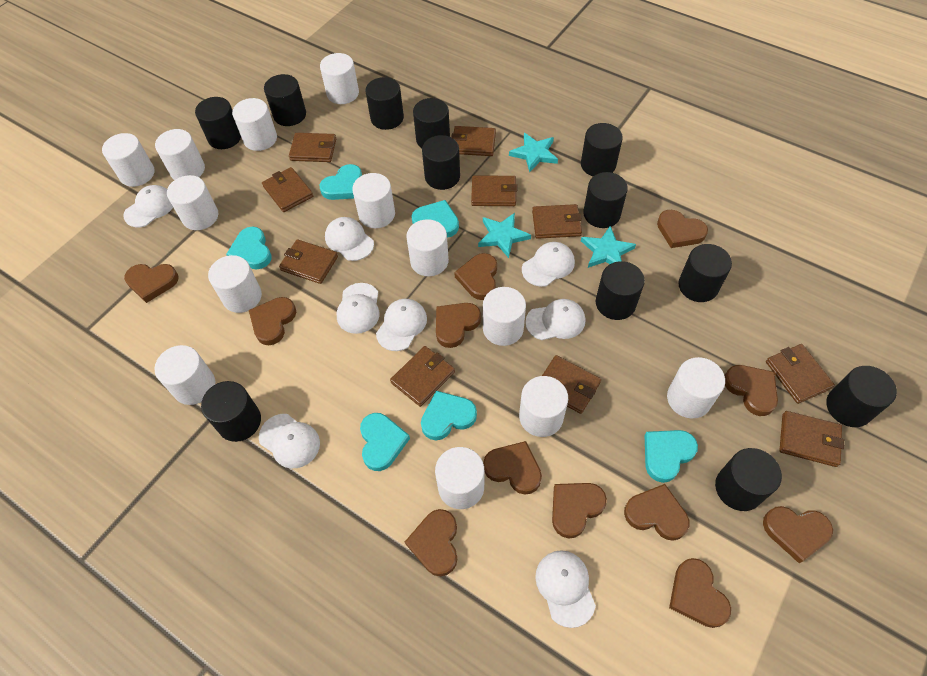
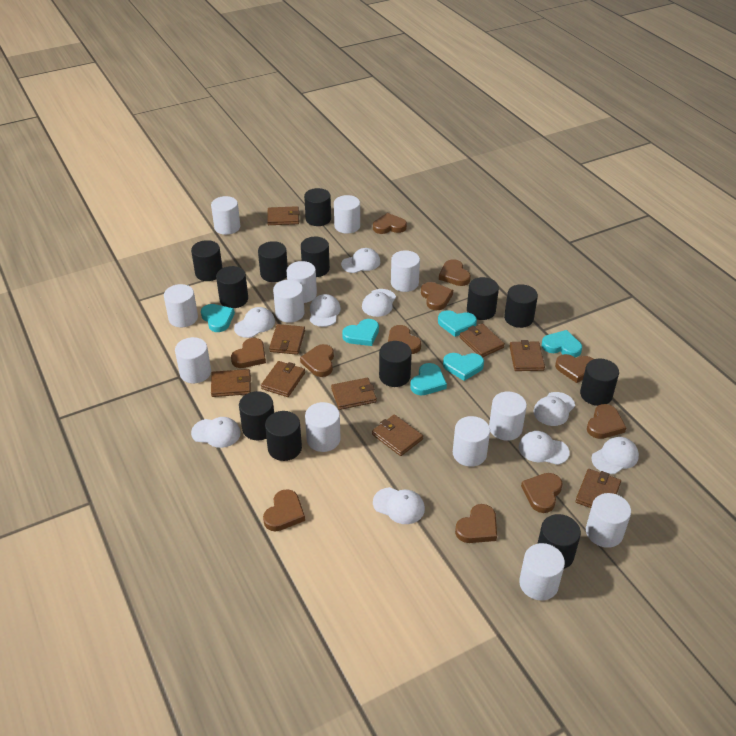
brown heart: [124,264,178,303] [249,297,296,345] [405,509,457,576] [436,303,481,348] [454,253,497,300] [483,441,542,495] [552,483,607,538] [624,484,689,541] [657,210,708,248] [669,558,731,628] [724,365,778,416] [763,506,833,563] = 12 -> [231,338,266,368] [263,489,305,531] [300,344,334,377] [373,213,407,234] [388,325,421,354] [421,282,453,310] [439,259,471,286] [455,504,497,543] [521,473,562,513] [555,354,594,383] [587,404,626,439] = 11
brown wallet: [262,167,313,212] [279,239,338,284] [289,133,336,162] [390,346,455,407] [451,126,496,156] [471,175,517,206] [532,204,582,239] [542,355,601,414] [766,344,835,404] [779,411,844,467] = 10 -> [211,369,251,397] [261,361,305,397] [267,206,300,225] [269,324,305,355] [331,378,377,410] [372,414,423,456] [460,323,505,357] [509,340,545,371] [575,469,621,508] = 9
turquoise star: [478,213,531,258] [509,133,558,173] [581,226,636,268] = 3 -> none = 0
white cap: [124,185,173,227] [259,414,320,468] [325,217,374,261] [337,283,380,334] [376,299,427,351] [522,242,575,287] [526,299,585,340] [535,550,596,628] = 8 -> [191,417,241,448] [234,307,275,338] [310,294,341,327] [341,248,380,273] [362,289,396,317] [373,487,425,524] [519,431,570,465] [533,392,575,426] [591,437,639,474] = 9
white cylinder: [102,133,155,187] [155,129,205,180] [155,345,215,405] [167,175,218,230] [208,255,262,313] [232,98,277,151] [320,53,359,104] [352,173,395,228] [406,219,449,276] [435,447,484,509] [483,287,526,346] [519,376,568,437] [667,357,725,418] = 13 -> [164,284,198,327] [175,337,211,383] [211,196,240,235] [273,280,305,323] [287,261,317,303] [305,402,340,452] [334,195,360,234] [391,250,420,292] [453,416,490,467] [489,391,527,441] [519,543,565,601] [586,493,631,548] = 12

